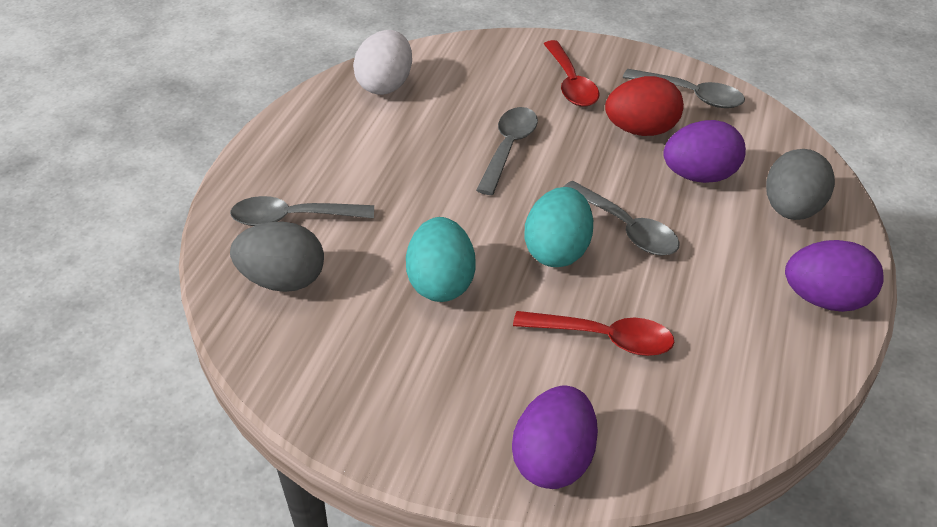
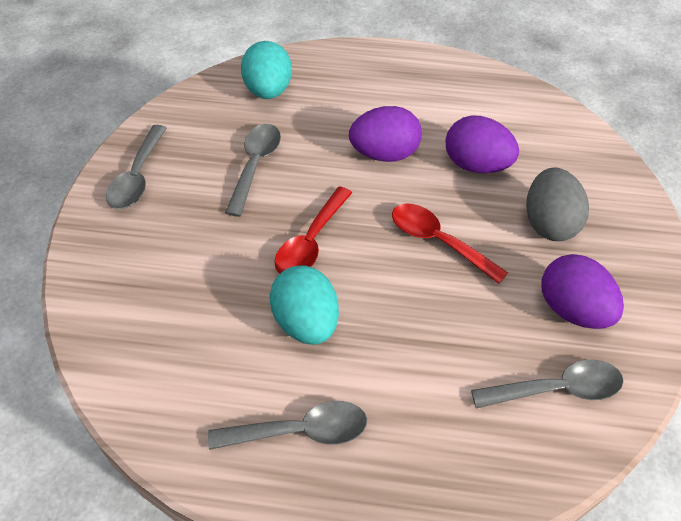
grey egg: [230,221,324,292] [766,149,835,220] = 2 -> [526,167,589,241] = 1
red egg: [605,76,684,136] = 1 -> none = 0
white egg: [353,30,412,95] = 1 -> none = 0

